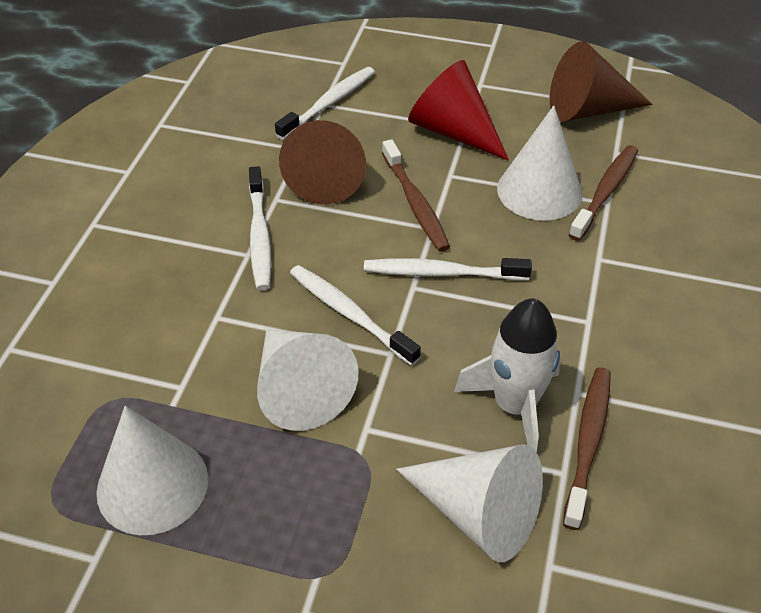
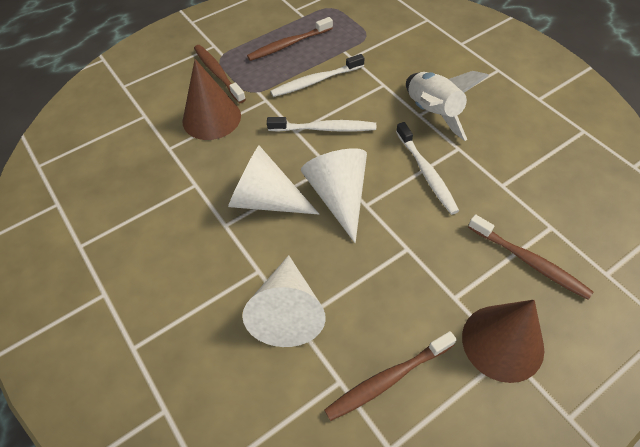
brown toothbrush: [382,139,450,252] [563,367,611,530] [569,145,638,241] = 3 -> [194,45,246,103] [247,17,333,61] [324,331,457,421] [468,214,593,300] = 4
red cone: [408,60,509,160] = 1 -> none = 0
white cone: [96,406,208,535] [257,329,358,431] [396,444,543,562] [497,106,582,221] = 4 -> [228,145,319,214] [242,255,326,347] [301,148,367,243] = 3
white toothbrush: [249,166,272,290] [275,67,375,140] [290,265,421,366] [364,258,532,280] = 4 -> [267,117,376,132] [270,54,364,97] [396,122,459,215] = 3

